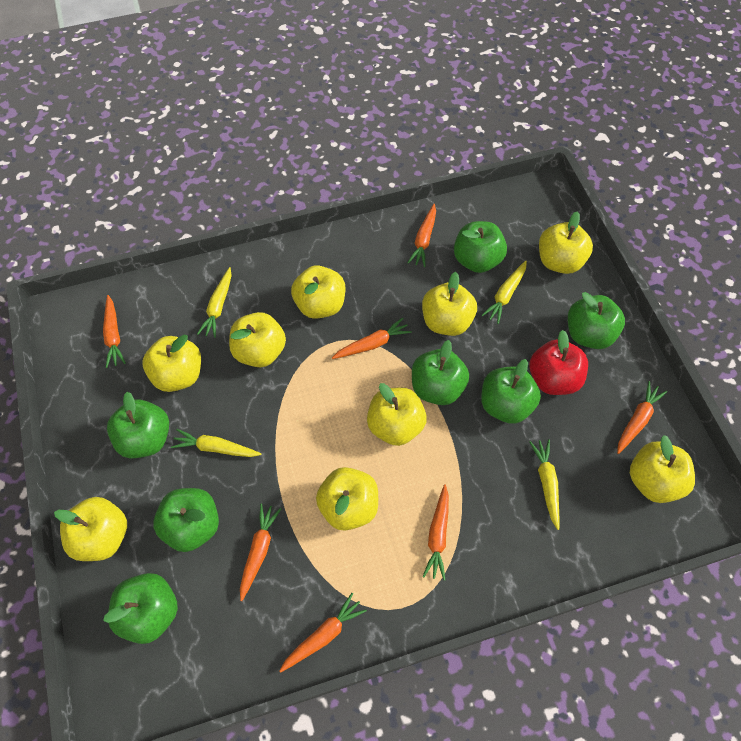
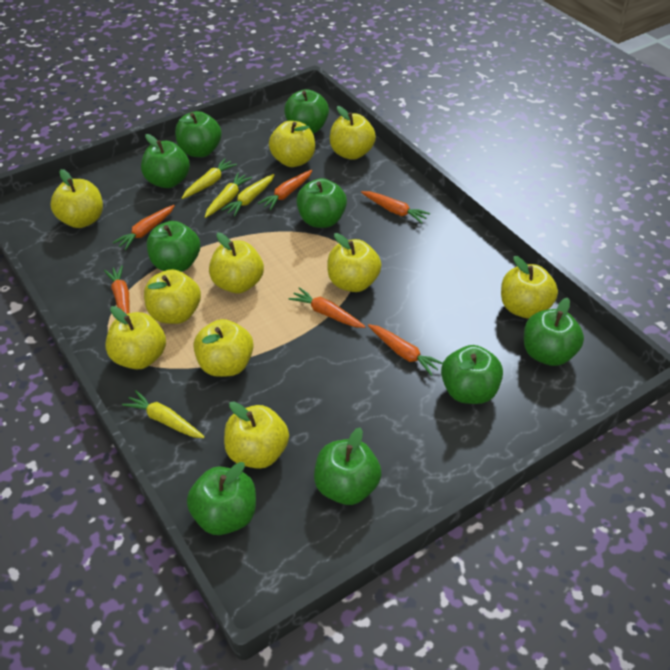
green apple: [103,573,178,644] [107,392,169,459] [153,488,219,552] [412,340,469,405] [454,221,507,273] [481,359,541,424] [568,292,625,349] = 7 -> [141,134,190,188] [147,221,200,272] [175,111,222,157] [187,462,256,535] [284,89,329,134] [296,178,347,228] [314,427,381,505] [441,345,503,404] [524,298,584,366] = 9
orange carrot: [103,295,126,368] [240,504,281,601] [279,593,367,673] [332,318,412,359] [407,204,436,267] [423,484,449,580] [617,381,667,454] = 7 -> [104,265,130,314] [113,205,175,250] [258,170,312,210] [289,287,366,328] [361,191,430,223] [368,324,443,376] = 6
red apple: [529,330,588,395] = 1 -> none = 0
yellow apple: [54,497,127,561] [142,334,201,392] [229,312,286,367] [291,265,345,319] [316,467,378,531] [367,383,427,446] [422,272,477,336] [539,212,593,274] [630,435,695,503] = 9 -> [50,169,103,228] [105,306,166,369] [144,269,201,324] [193,319,254,377] [209,233,264,293] [224,401,289,469] [269,121,315,167] [327,233,381,292] [330,106,376,160] [501,256,558,319] = 10

